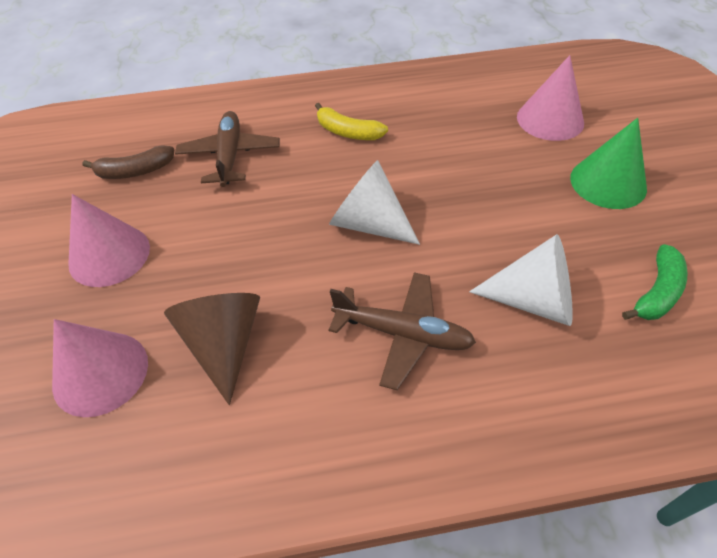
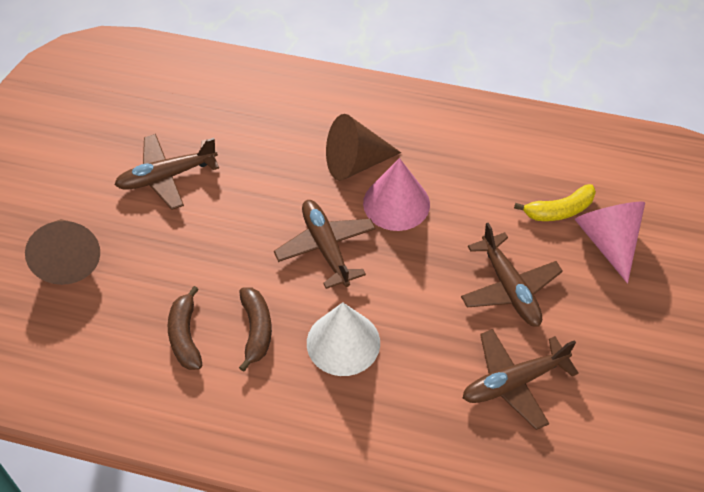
brown banana: [82,145,174,179] = 1 -> [168,286,202,370] [239,288,272,372] = 2
brown cone: [164,293,260,405] = 1 -> [25,219,100,285] [326,114,401,181] = 2
brown plane: [175,111,280,187] [329,272,476,390] = 2 -> [114,134,219,210] [274,200,376,289] [461,223,563,327] [463,329,579,430] = 4
green banana: [622,244,688,320] = 1 -> none = 0
green cone: [570,118,647,209] = 1 -> none = 0
pink cone: [52,319,148,417] [68,194,150,287] [517,55,584,141] = 3 -> [363,158,430,231] [575,202,645,283] = 2
white cone: [329,160,420,245] [469,234,573,326] = 2 -> [307,302,380,376] = 1

